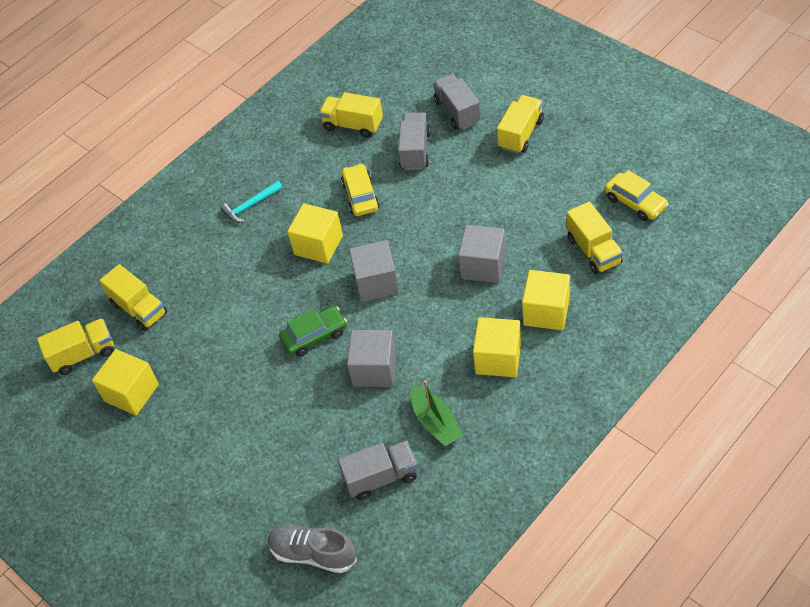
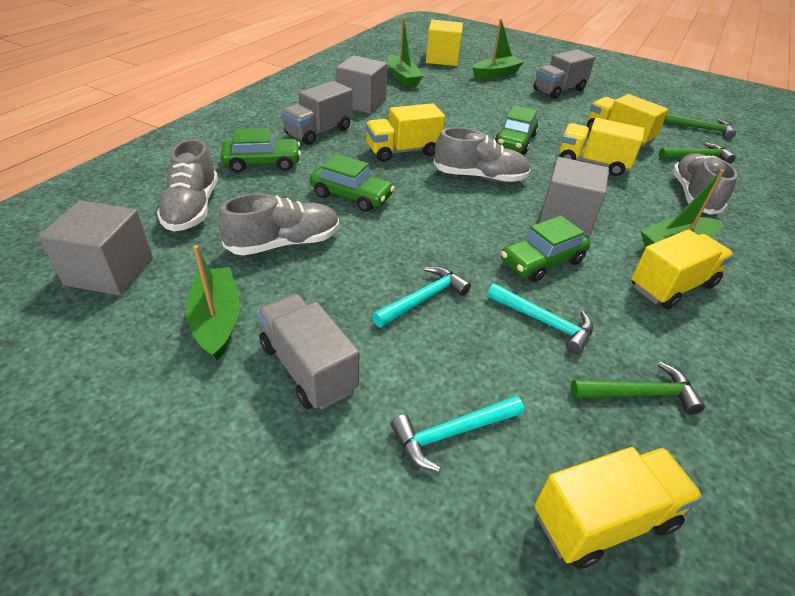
green boat: [411,380,463,446] = 1 -> [186,245,240,361] [388,17,423,87] [472,19,524,79] [640,169,725,247] = 4
green car: [279,306,347,357] = 1 -> [221,128,301,172] [310,154,395,212] [495,105,538,154] [501,215,590,282] = 4
green hammer: none = 0 -> [570,362,705,415] [659,142,736,164] [663,113,736,139] = 3
grey shoe: [268,525,357,573] = 1 -> [157,139,218,232] [218,193,339,255] [434,127,531,182] [672,153,737,215] = 4
turquoise hammer: [221,180,283,223] = 1 -> [372,266,471,328] [391,396,524,472] [487,283,593,354] = 3
yellow car: [341,164,380,216] [605,170,669,221] = 2 -> none = 0
yellow cube: [92,349,159,416] [287,203,343,264] [473,317,521,377] [522,270,570,330] = 4 -> [426,20,463,66] = 1

